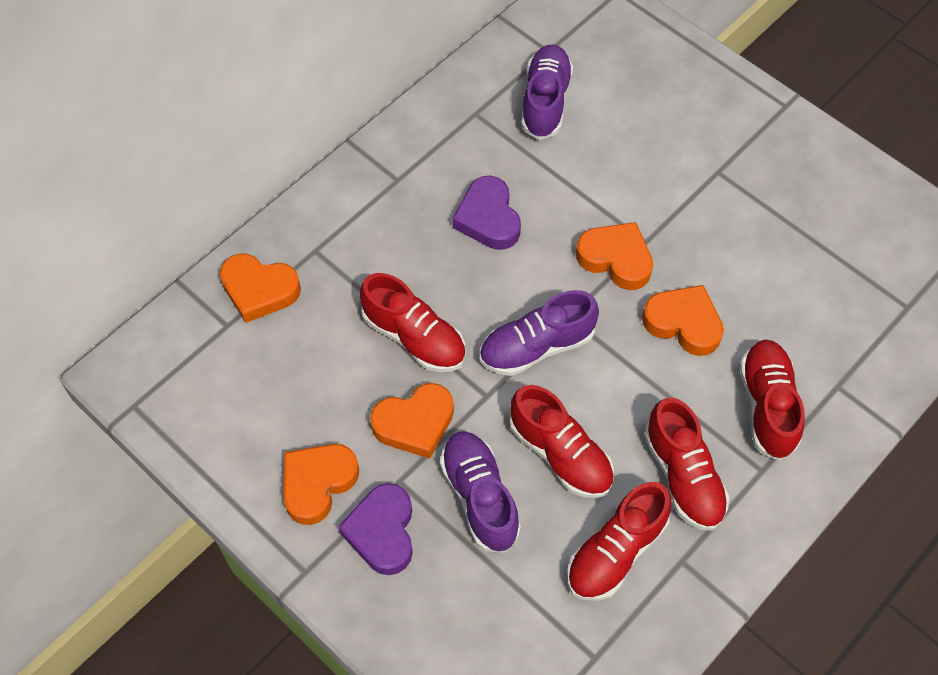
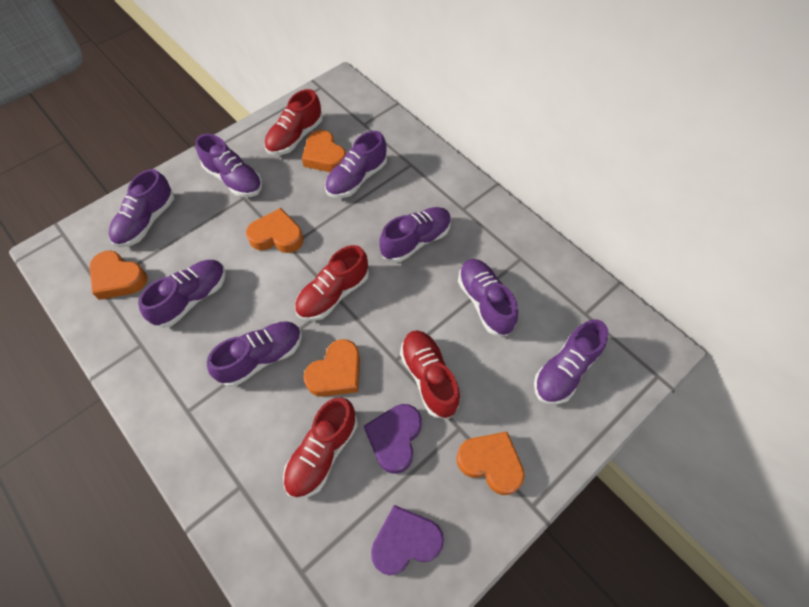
purple shoe: [440,431,521,553] [480,290,599,376] [521,44,573,140] = 3 -> [109,169,174,247] [138,260,226,328] [195,134,262,197] [207,321,302,387] [325,131,387,198] [379,207,451,262] [458,259,518,336] [534,319,608,404] = 8
red shoe: [360,273,465,372] [509,385,614,498] [567,482,671,601] [644,398,730,531] [740,340,805,460] = 5 -> [265,89,323,155] [283,397,358,499] [295,245,369,321] [400,330,460,418] = 4

